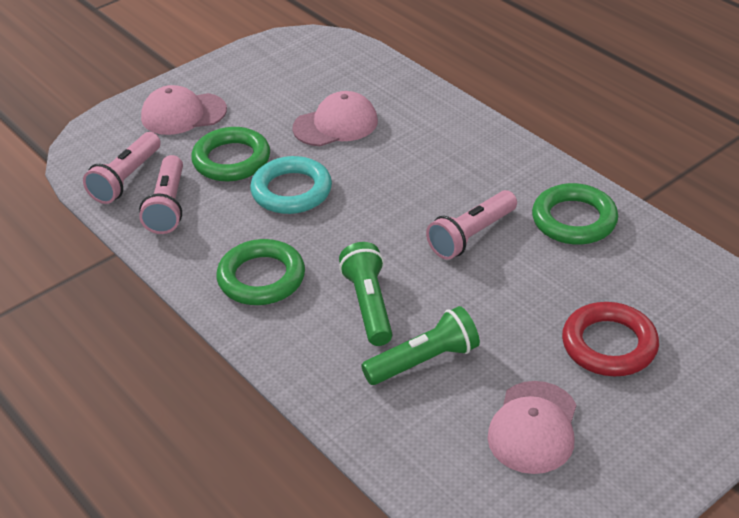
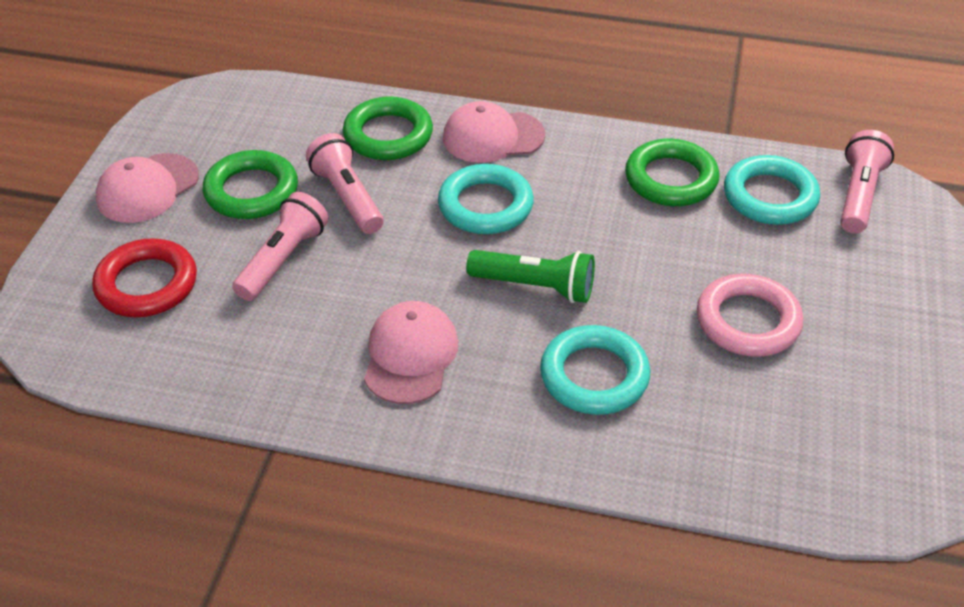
green flashlight: [339,242,393,346] [361,306,480,385] = 2 -> [466,250,595,303] = 1
pink ring: none = 0 -> [697,274,804,357] = 1
turquoise ring: [250,156,332,214] = 1 -> [438,164,534,234] [540,325,650,415] [724,155,820,225] = 3

